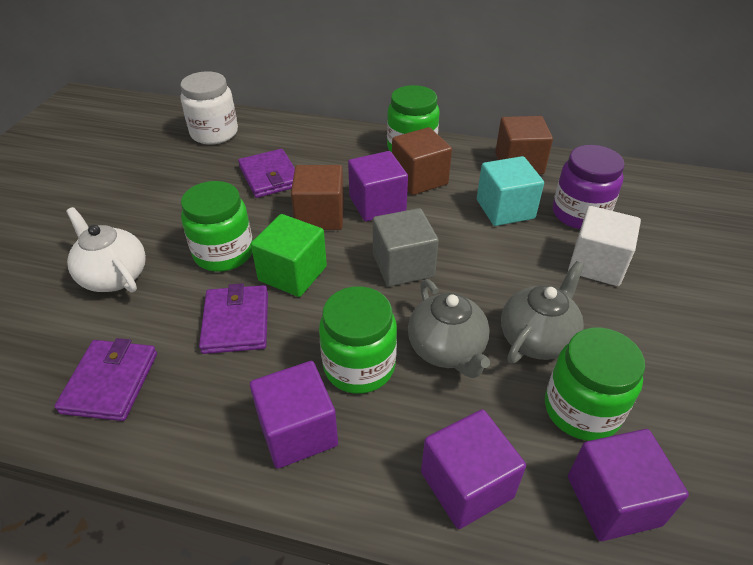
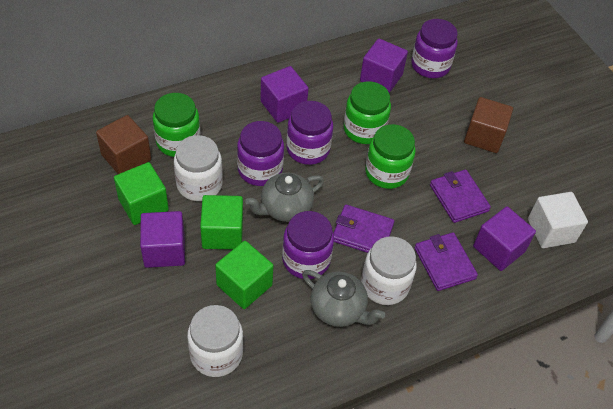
brown cube: [291,165,344,230] [392,127,452,195] [495,116,553,174] = 3 -> [96,115,151,174] [464,97,513,153] = 2
green cube: [251,214,327,297] = 1 -> [114,162,169,225] [200,195,243,249] [215,241,274,309] = 3
green jar: [181,181,253,272] [319,286,397,394] [387,85,440,152] [545,327,645,441] = 4 -> [153,93,200,157] [343,81,391,144] [365,124,415,189] = 3
grey cube: [373,208,439,287] = 1 -> none = 0
purple jar: [553,145,625,229] = 1 -> [237,121,284,186] [282,211,334,279] [286,101,333,165] [411,19,458,78] = 4
turquoise cube: [477,156,544,226] = 1 -> none = 0
white jar: [180,71,238,145] = 1 -> [174,135,223,201] [187,305,243,377] [361,236,417,305] = 3
white teapot: [66,207,146,293] = 1 -> none = 0

